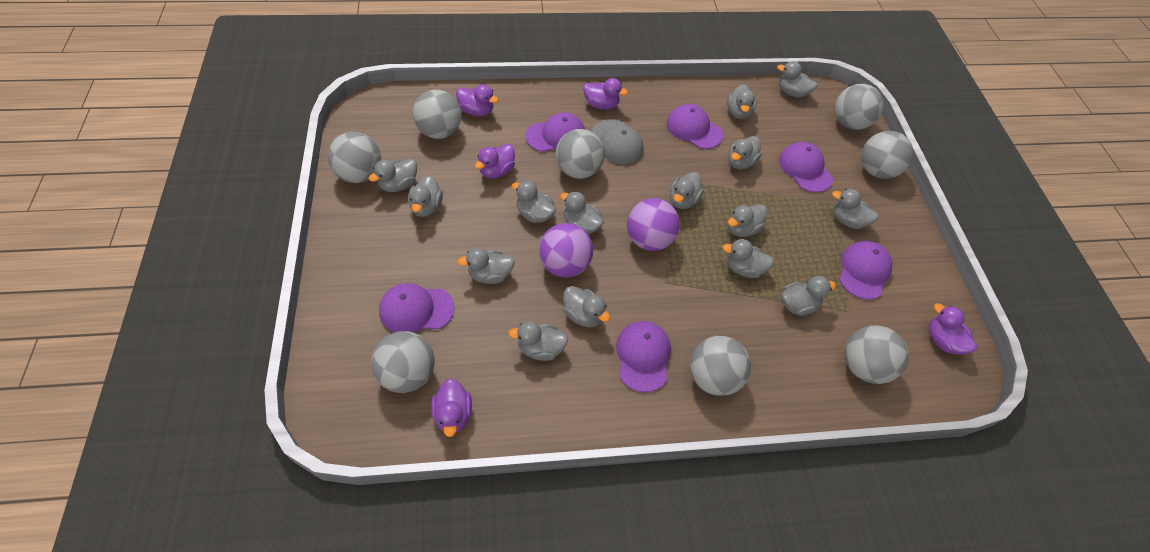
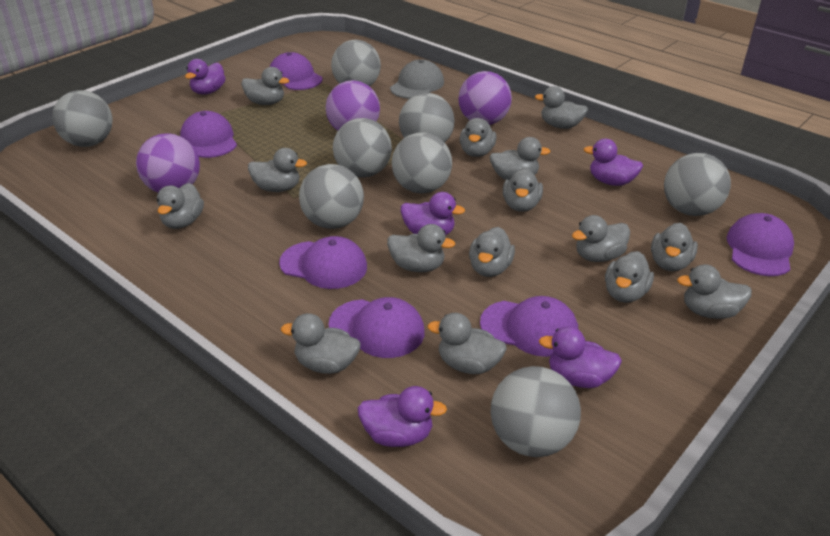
purple ball: [539,223,593,277] [627,198,680,251] = 2 -> [136,133,200,193] [326,80,380,131] [458,71,512,125] = 3

